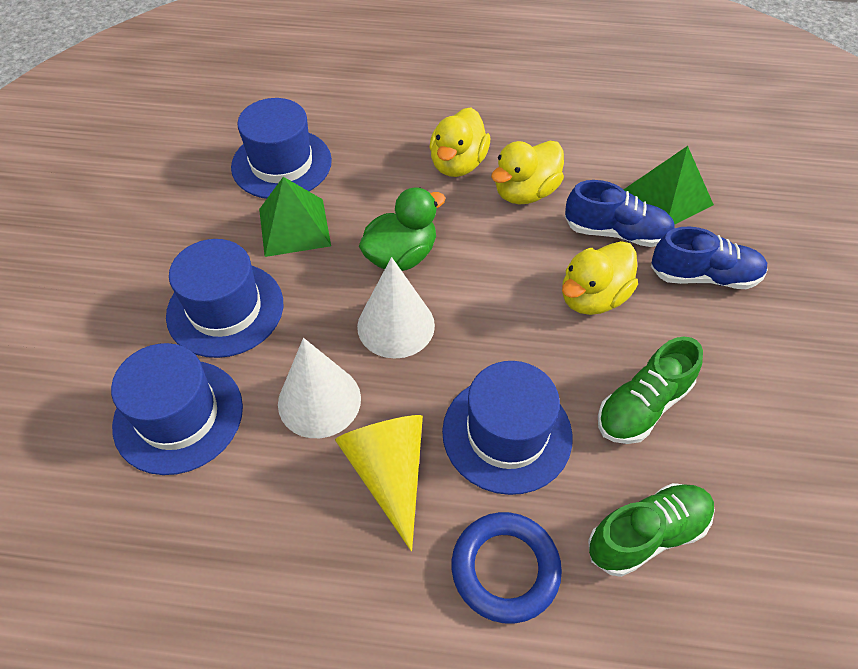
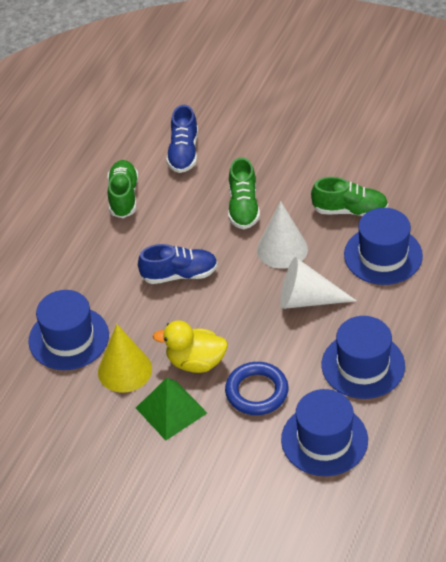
green duck: [359,187,446,271] = 1 -> none = 0
green pyramid: [259,177,331,257] [623,146,714,224] = 2 -> [136,378,207,441] = 1
green shoe: [588,483,715,577] [598,337,703,444] = 2 -> [107,160,138,218] [228,157,260,229] [311,177,388,216] = 3
yellow duck: [429,108,490,177] [491,141,564,204] [562,241,638,315] = 3 -> [153,320,228,373] = 1

